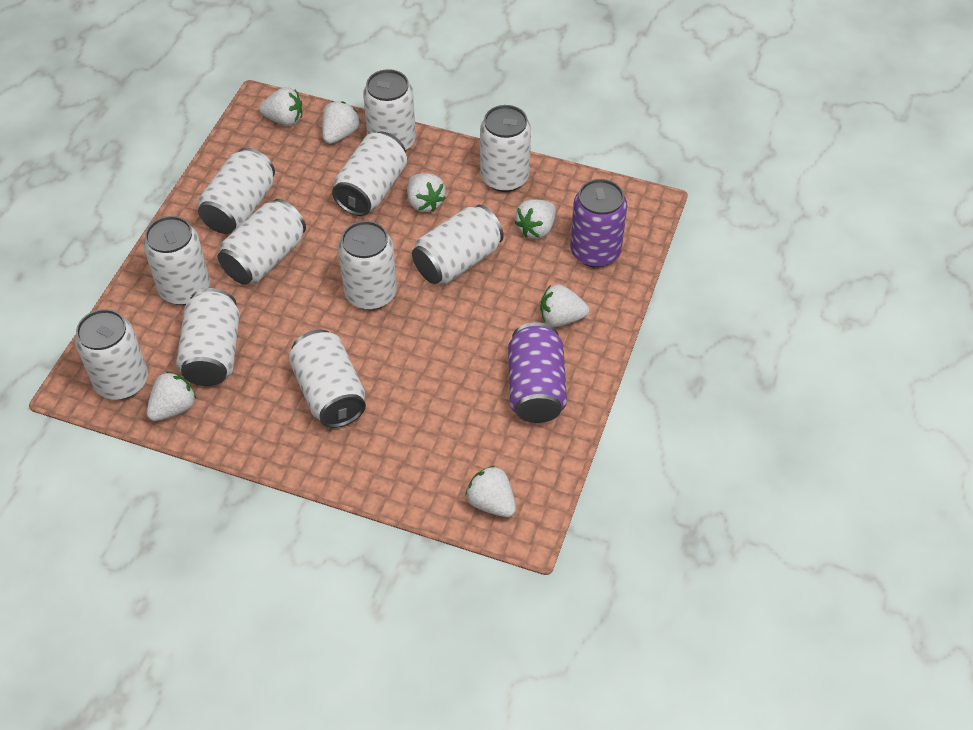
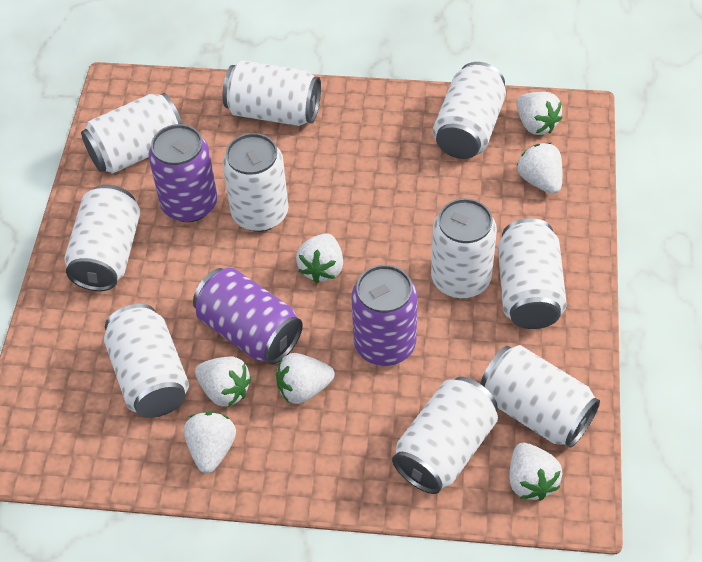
purple can: [508,322,567,423] [570,179,627,268] = 2 -> [149,124,217,222] [193,267,303,364] [352,265,417,366] = 3
white can: [75,309,148,400] [143,216,210,305] [176,288,240,386] [197,148,275,234] [218,199,306,285] [289,330,366,428] [332,132,407,216] [338,221,397,310] [363,69,416,151] [412,205,504,285] [480,105,531,192] = 11 -> [65,185,140,291] [81,93,183,174] [104,304,189,418] [222,133,288,232] [223,60,321,126] [392,377,498,494] [431,198,497,299] [433,62,506,159] [480,345,600,448] [498,218,567,329] = 10

